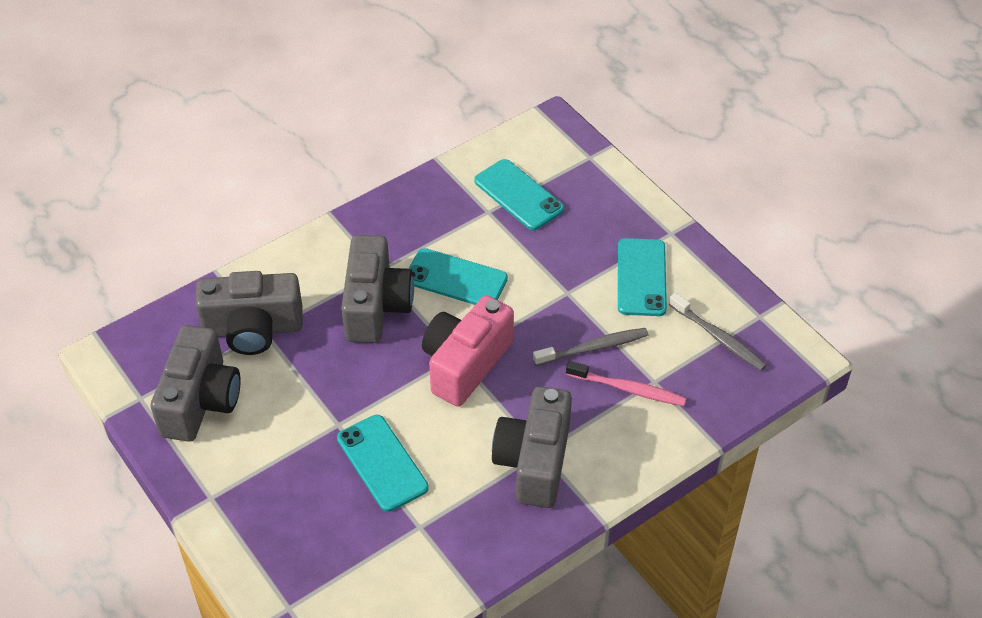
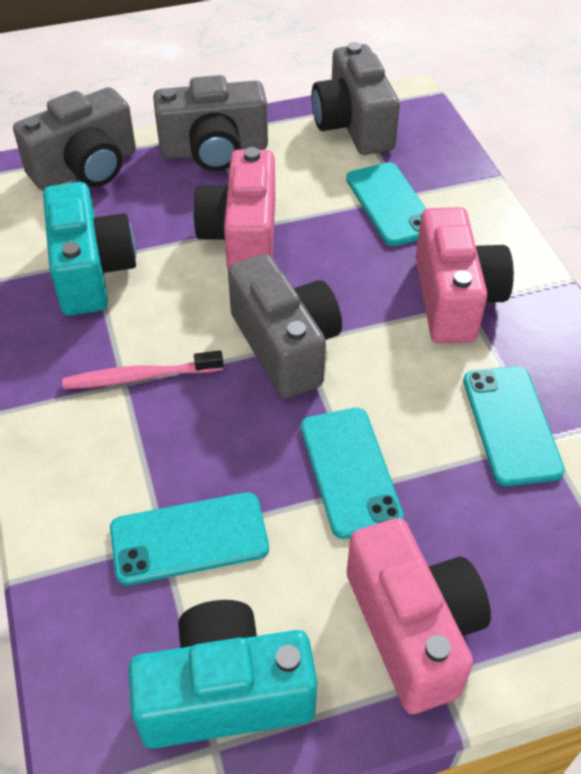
grey toothbrush: [533,328,648,366] [669,293,767,371] = 2 -> none = 0
pink camera: [422,296,514,407] = 1 -> [193,147,275,269] [347,518,491,714] [415,207,514,343] = 3
turquoise camera: none = 0 -> [43,182,136,316] [128,600,317,748] = 2

